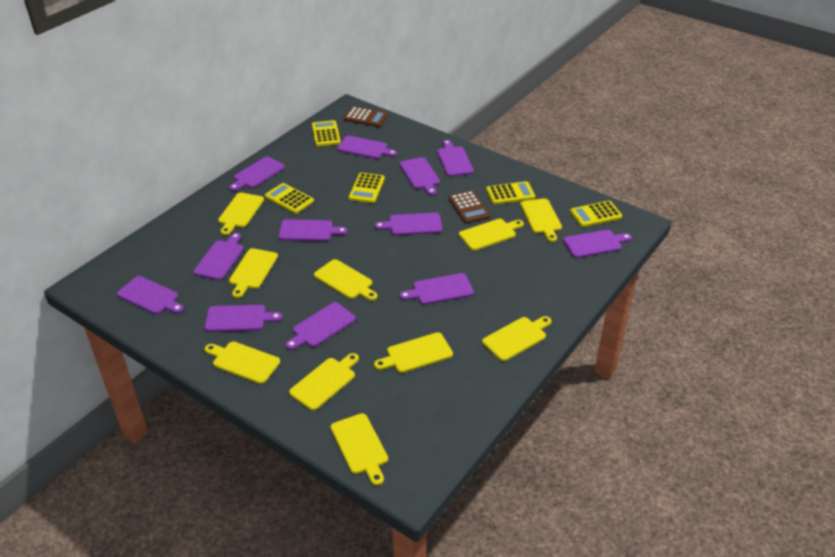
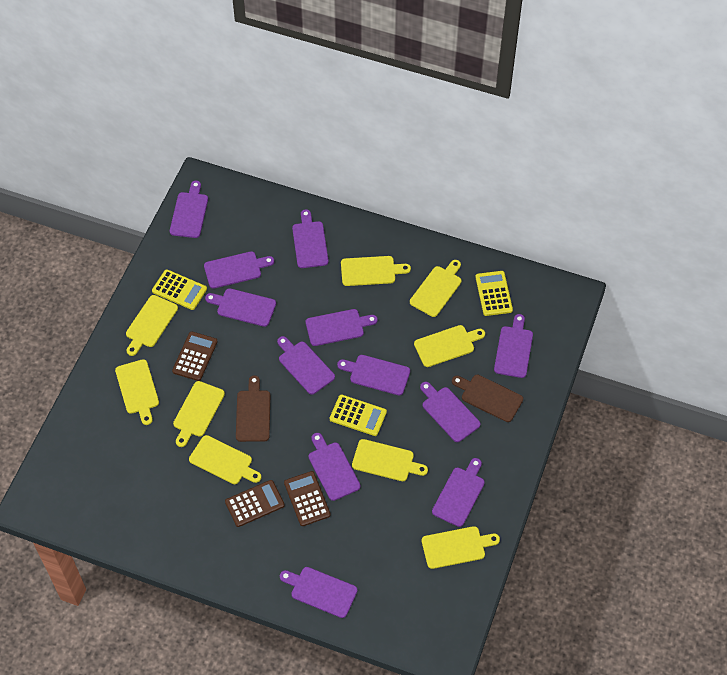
brown calculator: [344,107,388,127] [448,190,490,224] = 2 -> [172,331,218,381] [225,480,285,527] [284,471,331,526] = 3
brown cutting board: none = 0 -> [236,375,270,442] [452,375,523,422] = 2
yellow calculator: [265,183,314,214] [312,120,341,147] [349,173,385,203] [486,181,535,205] [570,201,623,227] = 5 -> [152,269,207,310] [330,394,387,436] [475,271,513,316] = 3
yellow cutting board: [205,342,280,384] [218,193,264,235] [229,248,278,298] [289,353,359,411] [314,259,377,301] [330,413,388,486] [374,332,453,373] [459,219,524,251] [482,316,551,361] [520,198,562,242] = 10 -> [115,359,159,425] [126,295,178,356] [173,381,225,447] [189,435,261,484] [341,256,411,286] [352,439,428,481] [410,260,461,317] [414,325,485,367] [422,526,500,569] = 9

